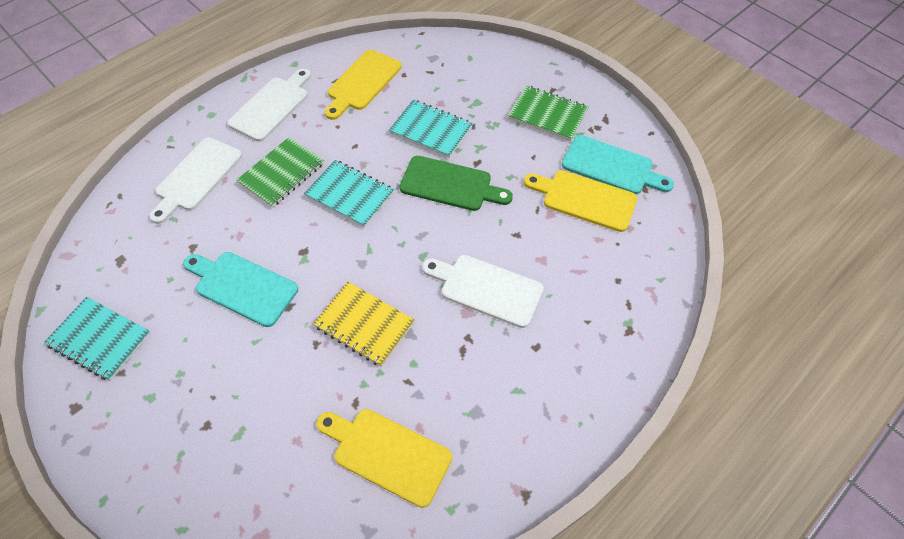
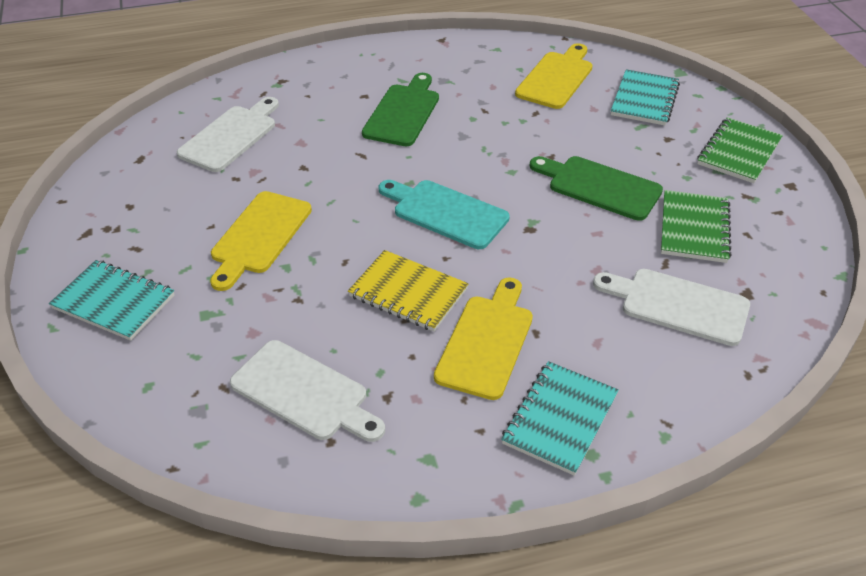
green cutting board: [399,156,513,211] = 1 -> [362,73,439,146] [530,156,663,221] = 2
turquoise cutting board: [183,252,298,327] [562,135,674,194] = 2 -> [379,180,510,249] = 1

